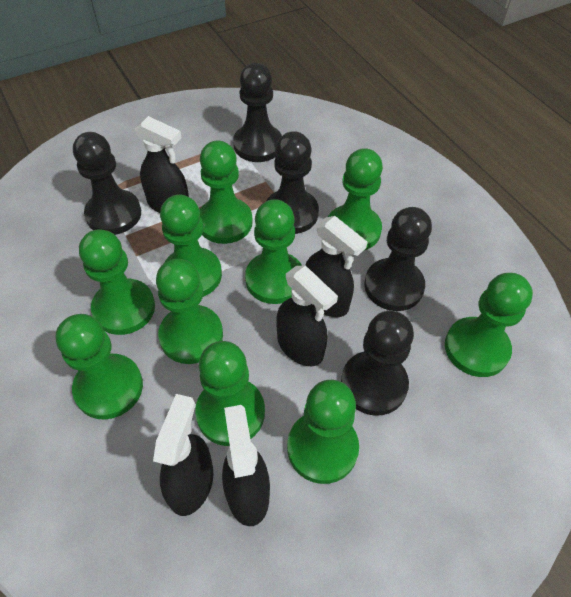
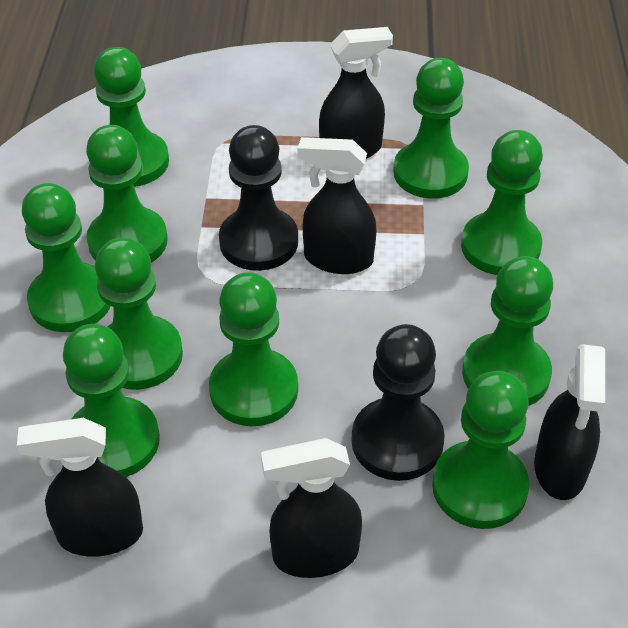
black pawn: [73,132,141,235] [233,63,282,162] [266,131,319,234] [341,311,414,416] [364,207,432,311] = 5 -> [219,125,298,271] [351,324,445,481] = 2

